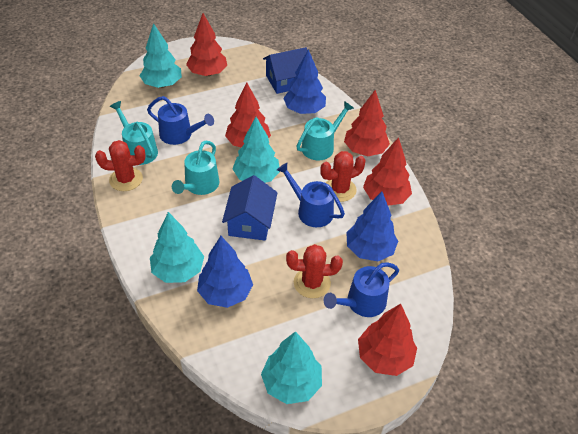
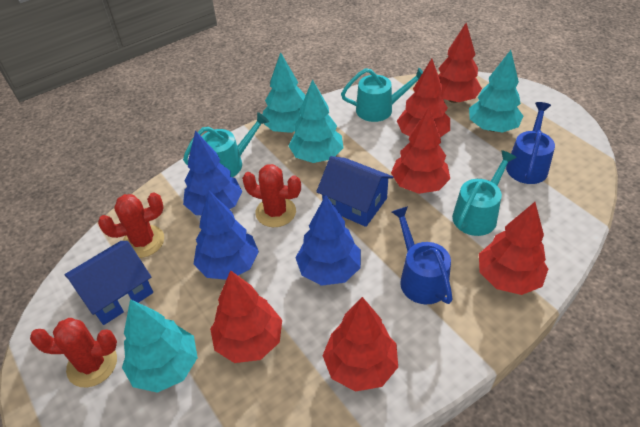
blue watering can: [147,96,214,145] [277,163,345,227] [324,262,399,317] = 3 -> [392,206,452,304] [506,102,555,184] = 2
red tree: [186,13,227,76] [225,82,271,147] [344,90,390,156] [358,304,417,376] [363,137,412,206] = 5 -> [210,270,282,363] [322,297,398,392] [391,107,450,194] [397,59,450,137] [438,23,482,103] [479,202,548,295] = 6

